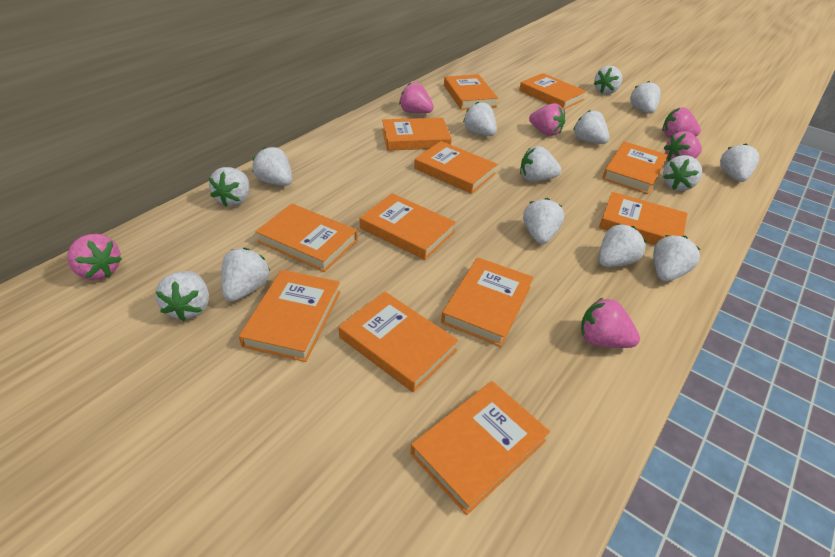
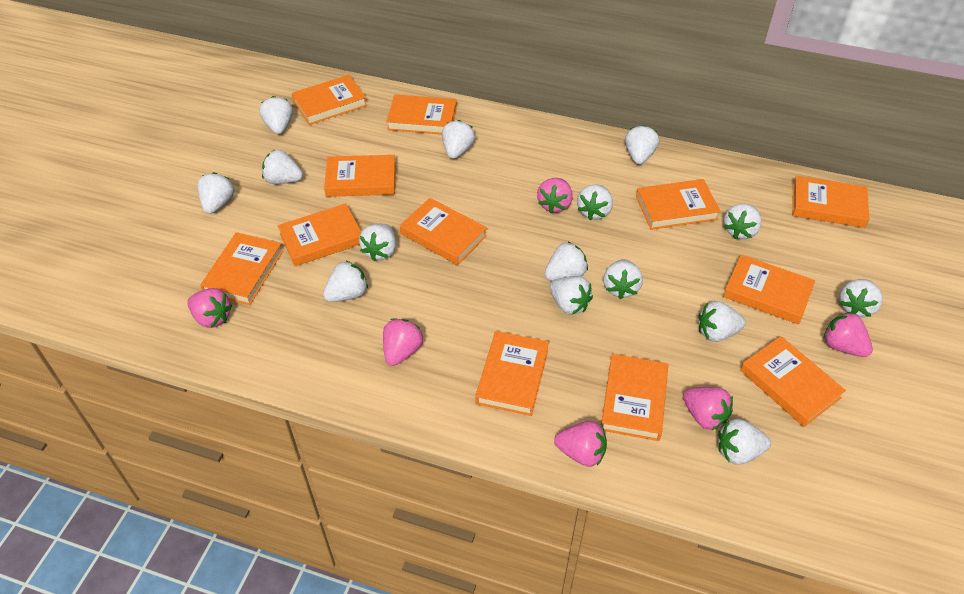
white strawberry: [155,271,209,321] [209,167,249,207] [221,248,270,301] [252,147,292,186] [463,102,497,136] [520,146,562,182] [523,198,564,244] [573,110,610,144] [594,66,622,95] [599,224,647,267] [630,81,661,114] [653,235,700,281] [663,155,702,191] [720,143,759,182] = 14 -> [197,172,234,214] [259,96,293,134] [262,150,303,184] [323,260,368,302] [359,224,396,261] [442,120,475,159] [545,242,588,281] [549,276,593,315] [577,184,613,220] [603,259,643,299] [625,125,659,164] [698,301,746,342] [718,419,771,465] [723,204,762,239] [839,279,883,317] = 15

